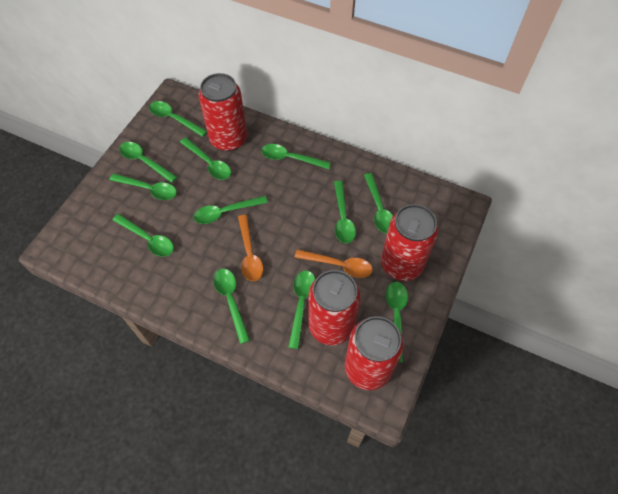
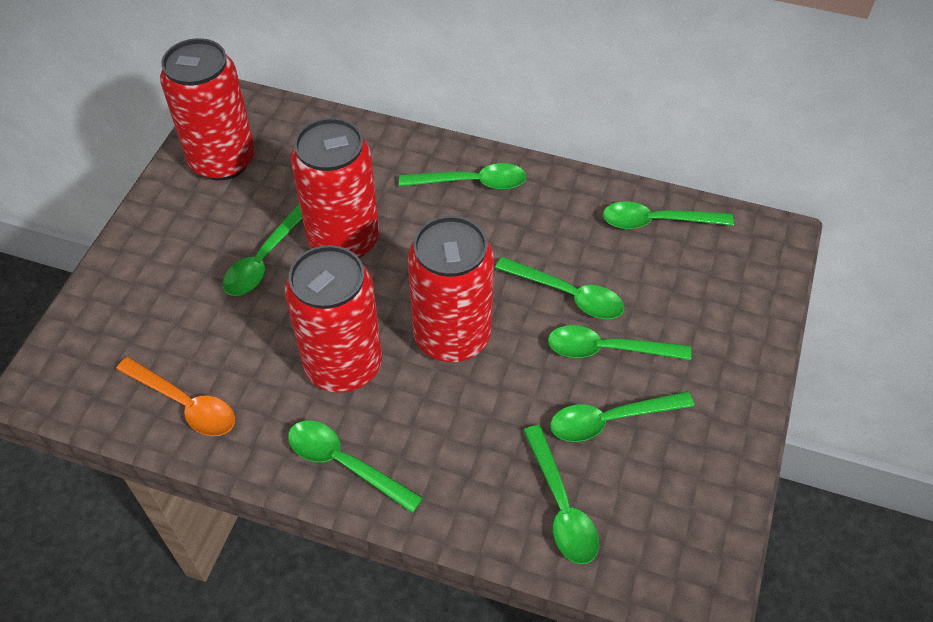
green spoon: [110,173,177,200] [113,214,174,257] [119,142,177,183] [149,101,207,137] [180,137,231,180] [194,196,268,224] [213,269,250,344] [261,144,331,169] [288,271,315,349] [334,181,356,243] [364,173,393,233] [386,282,408,362] = 12 -> [223,204,302,296] [288,421,423,513] [399,163,526,190] [495,257,624,319] [523,425,599,564] [548,325,692,360] [550,391,694,442] [603,201,734,229] = 8
orange spoon: [238,215,263,281] [295,249,373,278] = 2 -> [116,357,235,436] = 1

